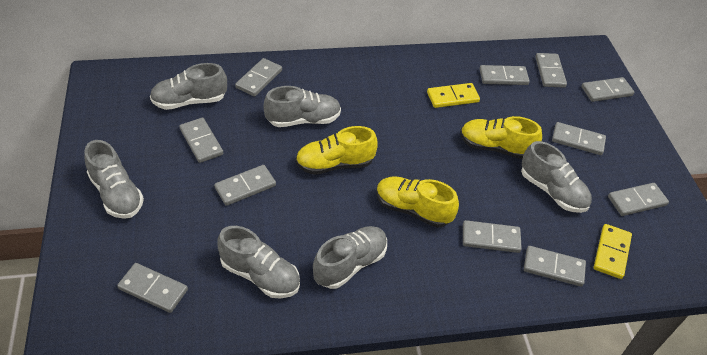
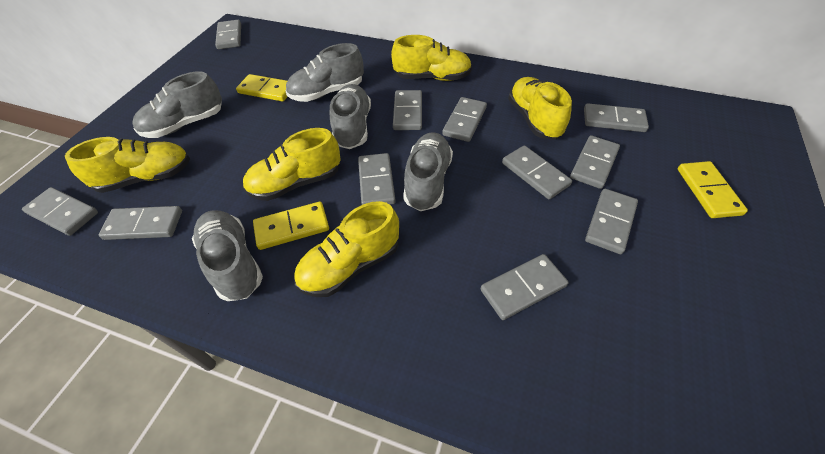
grey shoe: [84,140,144,219] [150,63,227,110] [217,226,300,298] [263,86,341,127] [313,226,387,289] [521,141,592,213] = 6 -> [133,71,222,138] [192,210,263,301] [286,43,364,102] [330,84,371,149] [403,132,453,211] = 5
yellow domino: [427,83,480,108] [594,224,632,279] = 2 -> [236,74,288,102] [253,202,329,250] [678,161,748,218] = 3
yellow shoe: [296,126,378,175] [376,176,459,228] [460,116,542,159] = 3 -> [65,137,190,193] [243,128,341,201] [294,201,399,297] [391,35,472,81] [508,77,572,139] = 5

